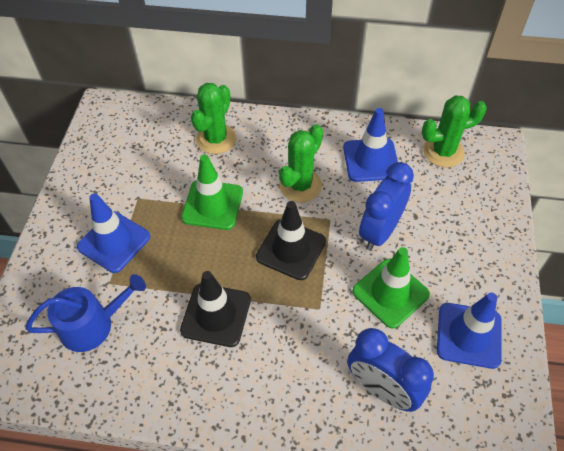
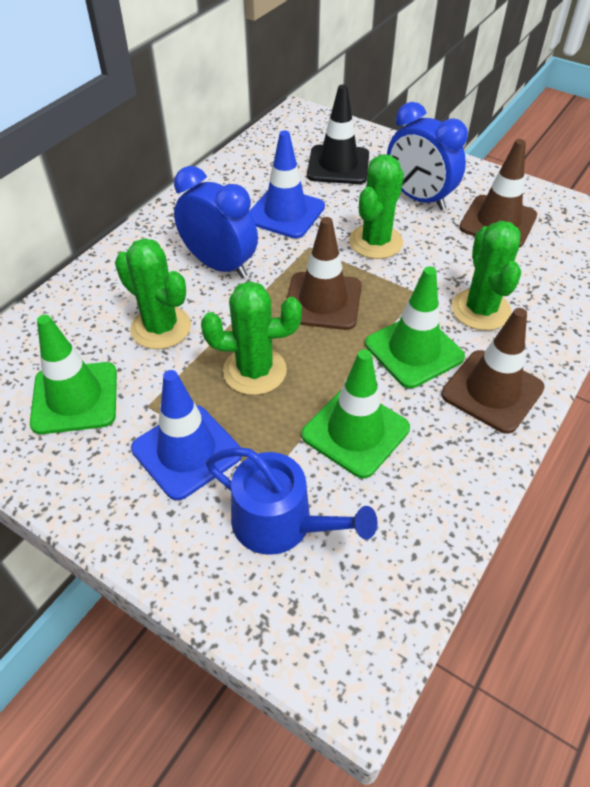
black traffic cone: [180,271,251,347] [256,201,326,280] = 2 -> [307,85,369,184] = 1
blue traffic cone: [77,193,150,273] [343,108,398,182] [437,293,502,369] = 3 -> [131,370,242,500] [250,130,325,239] = 2
brown traffic cone: none = 0 -> [287,217,362,330] [441,308,545,434] [459,139,537,248] = 3
green cactus: [191,83,236,154] [279,124,323,202] [422,95,487,167] = 3 -> [115,238,191,349] [201,281,302,395] [349,154,404,259] [451,221,521,330] = 4
green traffic cone: [181,154,243,230] [352,247,430,329] = 2 -> [30,315,117,434] [301,349,410,478] [365,266,465,388] = 3

